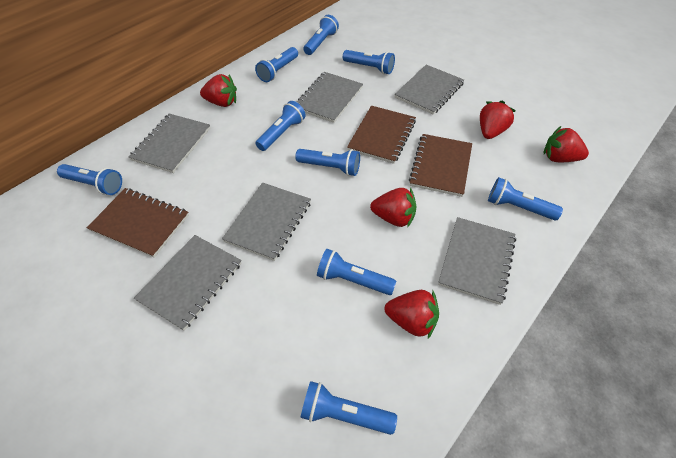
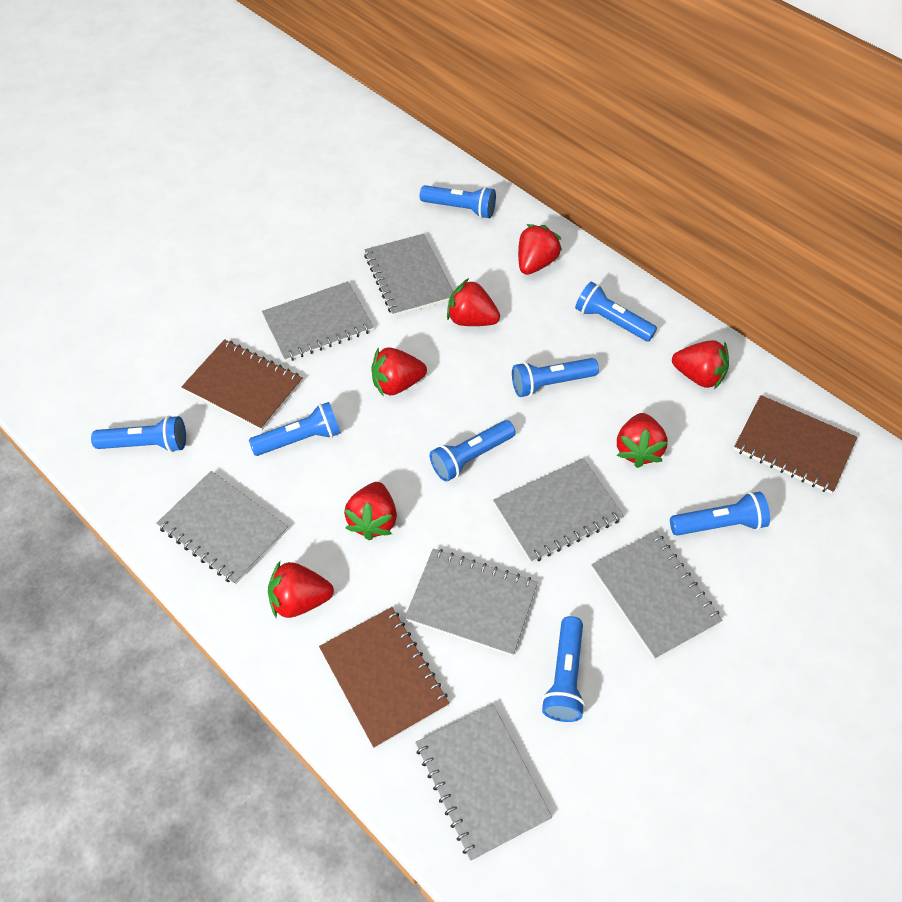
blue flashlight: [57,164,122,195] [255,47,298,82] [255,101,306,151] [295,149,360,176] [301,381,397,435] [303,15,339,55] [317,249,396,295] [343,50,395,74] [488,177,563,220] = 9 -> [91,416,186,452] [249,402,341,456] [420,185,496,218] [430,420,515,482] [512,358,599,397] [542,616,585,722] [575,282,657,342] [670,492,770,536] = 8
grey notebook: [129,114,210,173] [134,235,242,331] [222,183,311,261] [296,72,363,123] [395,65,464,115] [438,217,516,305] = 6 -> [156,471,288,585] [262,281,373,362] [364,234,453,317] [405,549,538,656] [415,704,552,861] [493,458,624,563] [591,531,722,659] = 7
red strawberry: [200,74,237,107] [370,187,416,228] [384,290,439,338] [480,100,515,139] [544,126,589,162] = 5 -> [268,561,334,618] [344,482,397,540] [371,347,427,397] [447,278,500,326] [518,224,562,275] [617,413,668,468] [672,340,729,390] = 7

